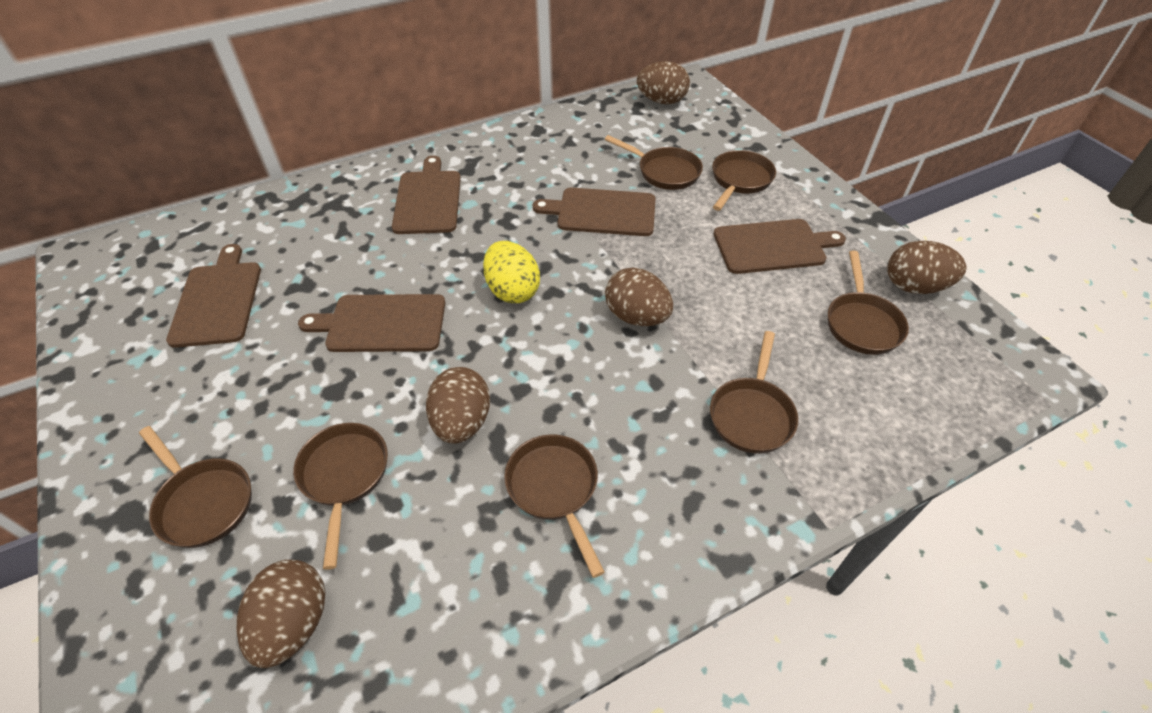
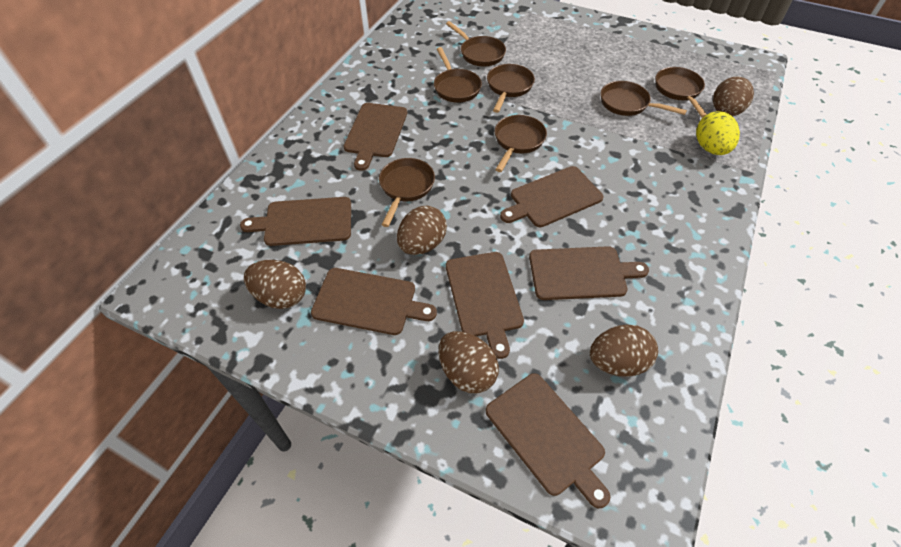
brown cutting board: [166,244,261,348] [298,294,445,352] [392,156,461,234] [533,187,656,236] [714,219,846,274] = 5 -> [240,197,351,246] [311,268,437,335] [344,103,407,171] [446,252,524,359] [486,373,610,508] [500,166,604,227] [529,246,649,300] = 7

